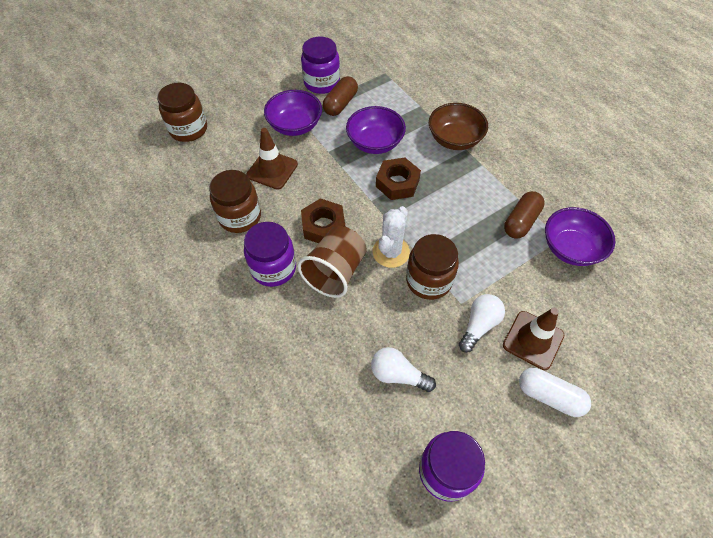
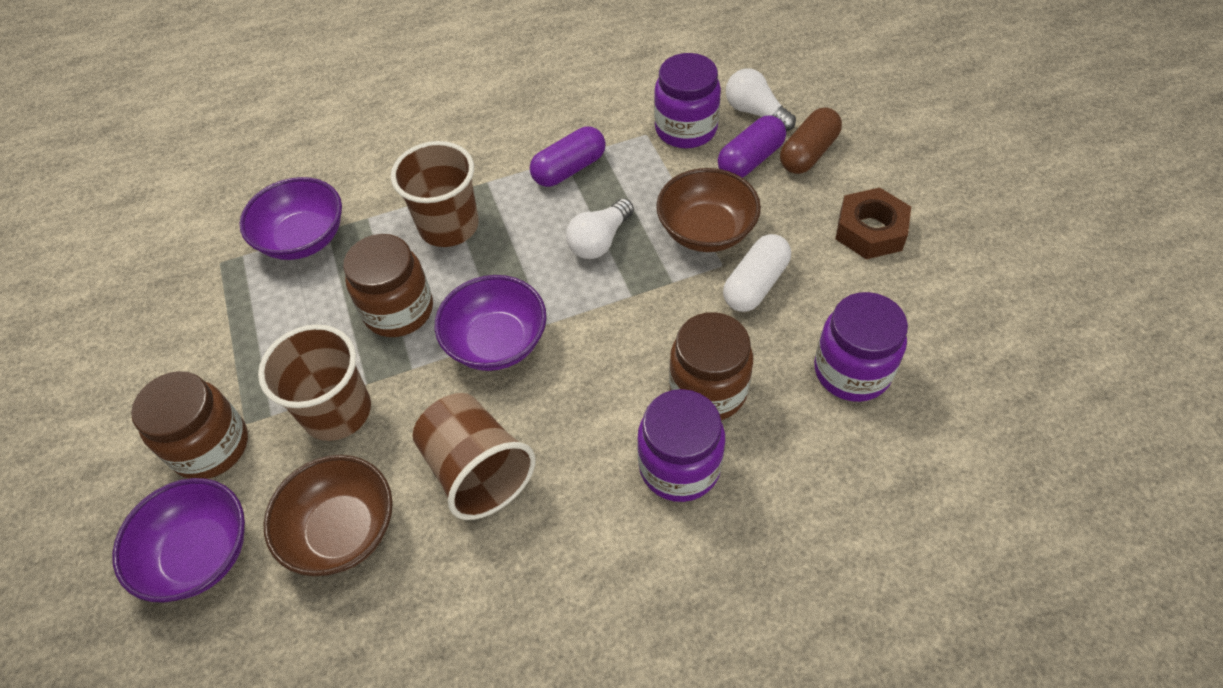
brown bowl: [429,103,488,150] = 1 -> [264,455,393,576] [656,168,761,252] = 2
brown capsule: [323,76,358,116] [504,191,545,238] = 2 -> [780,108,842,174] = 1
brown cup: [298,226,367,298] = 1 -> [258,324,371,441] [391,141,479,247] [413,393,535,520] = 3
brown nut: [301,198,345,243] [376,158,421,200] = 2 -> [835,187,911,259] = 1
brown traffic cone: [247,128,298,190] [503,308,564,370] = 2 -> none = 0
purple capsule: none = 0 -> [530,126,606,187] [718,115,786,178] = 2
white cactus: [373,206,410,268] = 1 -> none = 0

